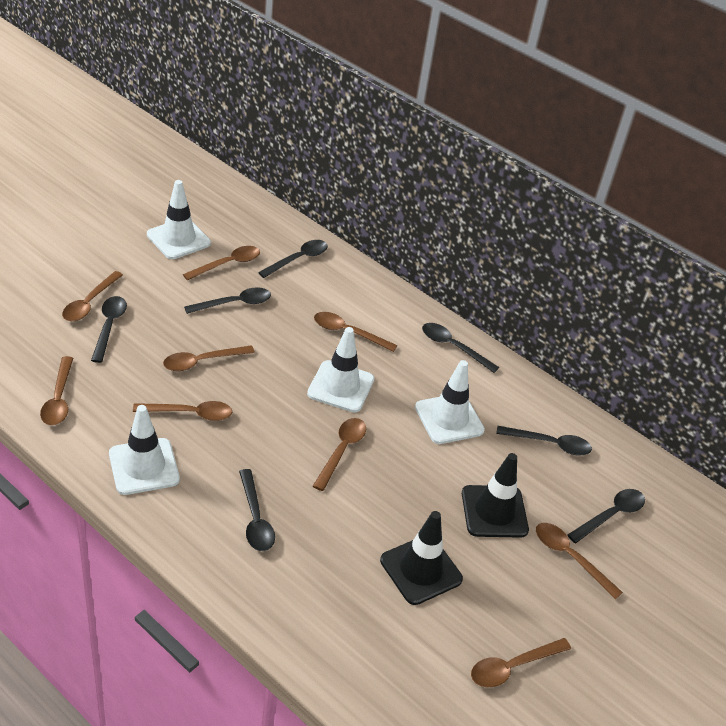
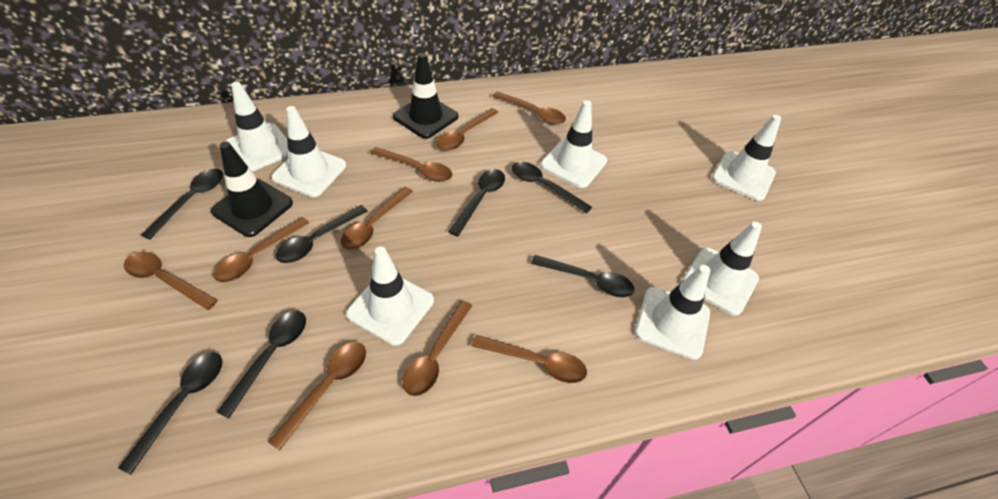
white traffic cone: [109,405,180,495] [147,180,211,259] [307,327,374,412] [415,360,485,444] = 4 -> [225,82,289,172] [271,106,346,197] [346,247,434,346] [541,100,607,188] [635,265,710,360] [682,222,762,316] [712,115,781,201] = 7

